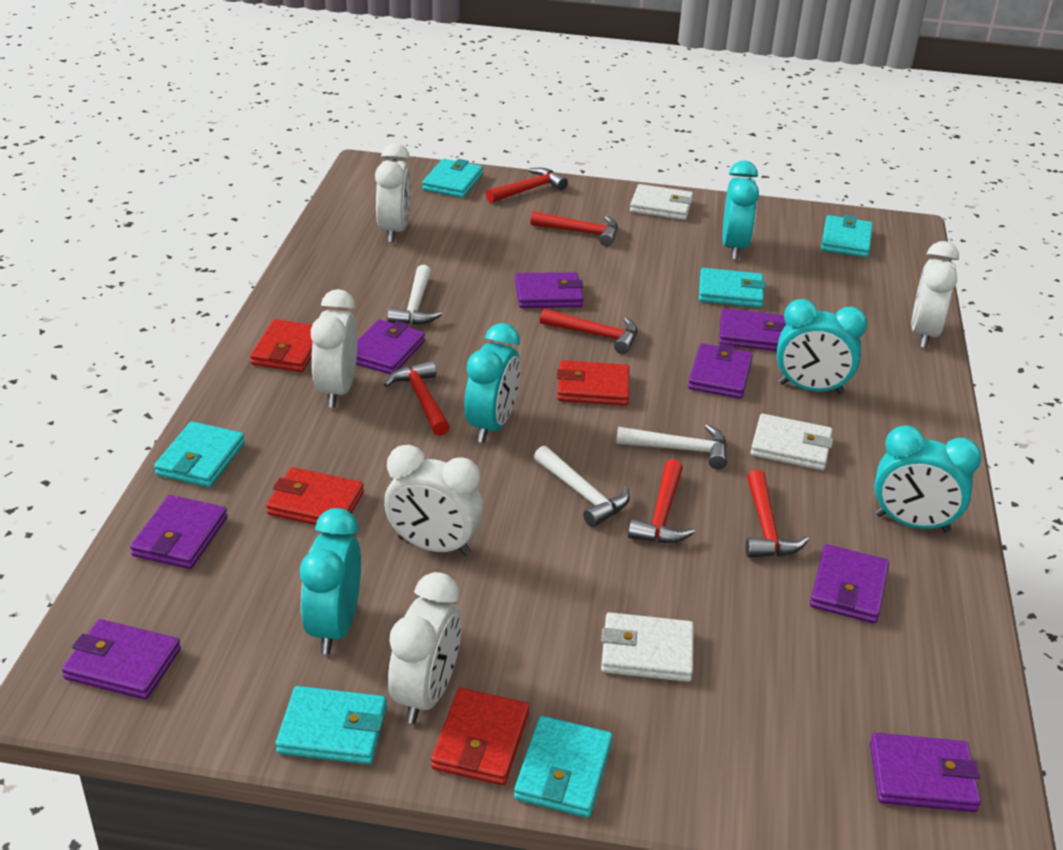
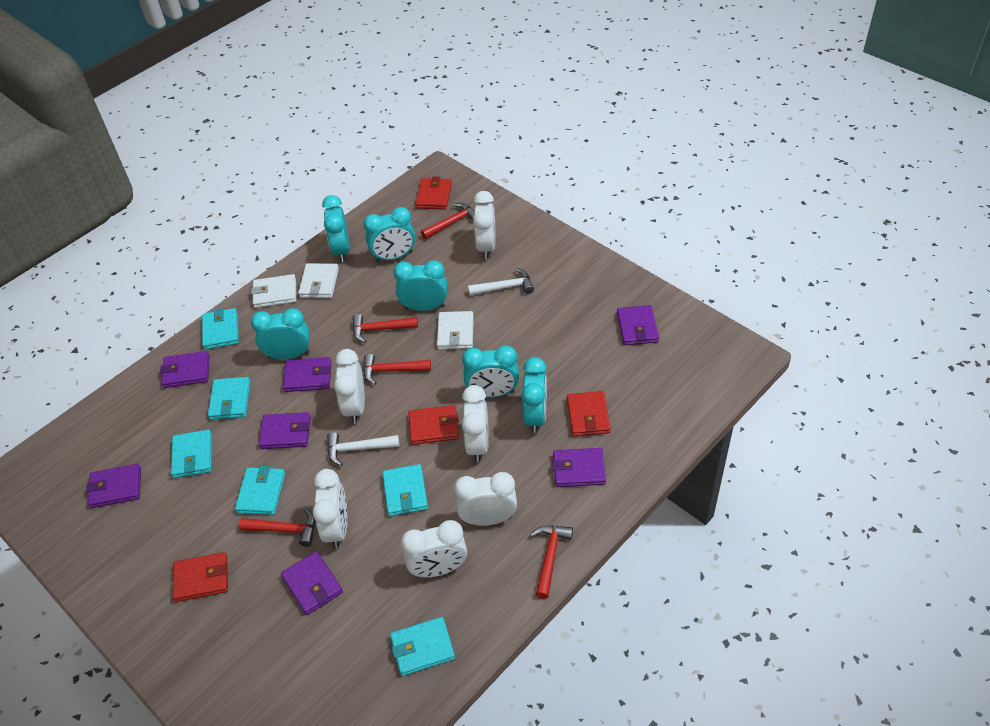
purple wallet: [62,619,181,700] [130,495,227,569] [356,319,425,374] [515,272,583,308] [688,343,753,399] [719,308,786,351] [810,544,889,623] [870,733,981,812] = 8 -> [86,464,141,508] [160,351,210,388] [259,412,311,449] [281,551,343,615] [283,357,331,392] [552,448,606,487] [617,305,659,345] = 7
red hammer: [384,361,450,436] [486,168,568,203] [530,211,618,246] [540,309,637,354] [628,459,695,543] [745,470,809,557] = 6 -> [239,508,315,547] [352,314,418,343] [363,354,431,385] [421,203,474,239] [530,526,573,599] = 5
turquoise clock: [300,508,361,654] [464,323,520,443] [722,161,759,260] [776,299,867,394] [874,425,981,533] = 5 -> [251,308,310,360] [322,195,350,262] [363,207,415,262] [393,260,447,311] [462,345,519,398] [521,357,547,433] = 6
white clock: [311,289,358,408] [375,143,411,243] [384,445,483,556] [388,572,461,724] [911,241,959,348] = 5 -> [313,469,347,549] [334,349,365,424] [401,520,467,577] [454,472,517,526] [462,385,489,462] [473,191,496,259] = 6
white hammer: [387,265,442,325] [534,446,630,527] [616,424,727,469] = 3 -> [327,432,399,466] [468,268,534,296] = 2

